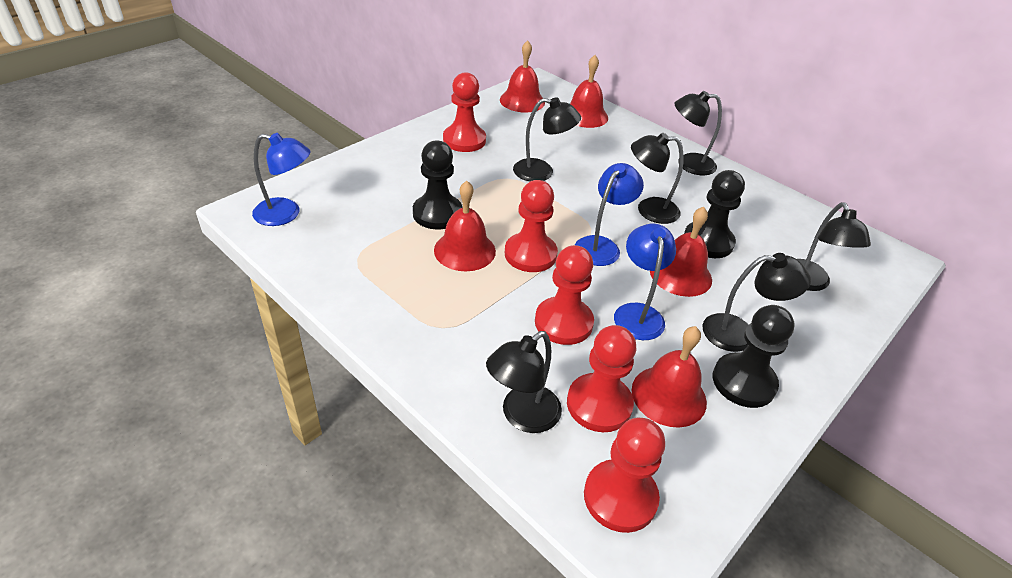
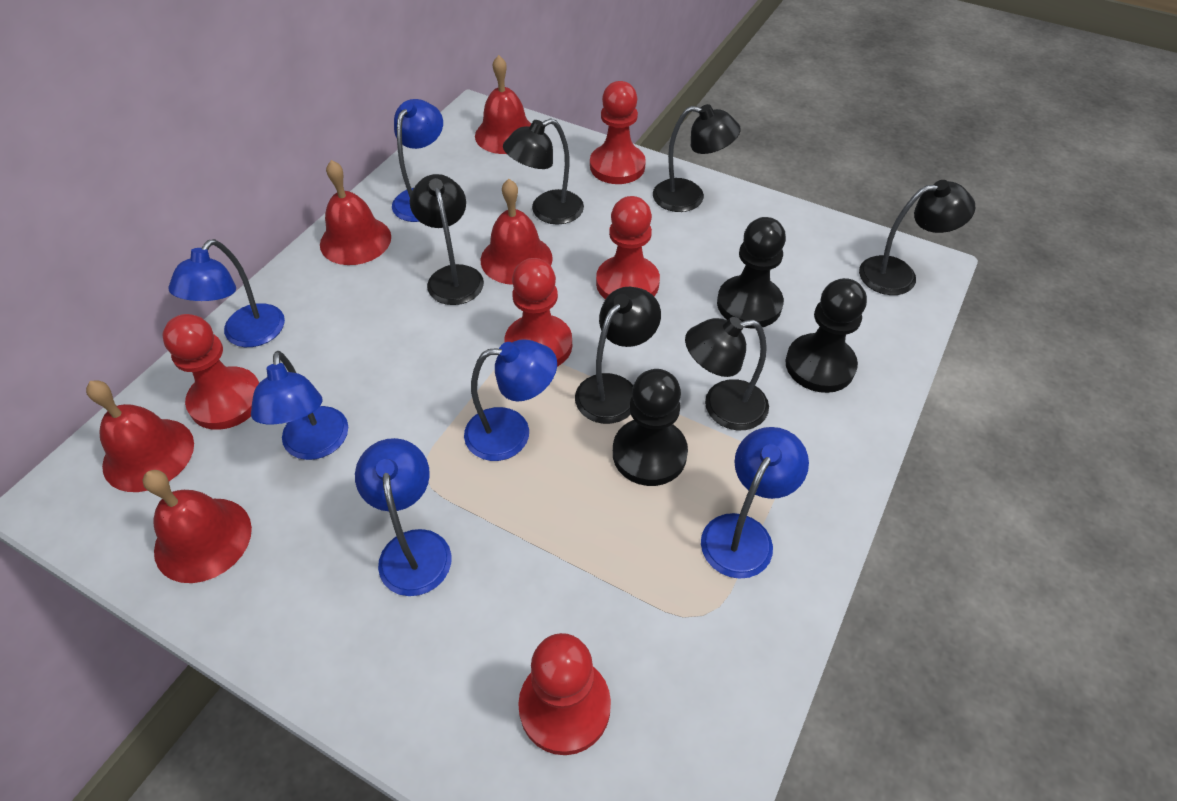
blue lamp: [252,133,311,226] [575,163,644,266] [614,223,676,340] = 3 -> [168,239,285,347] [251,351,348,460] [355,438,451,596] [392,99,443,222] [464,339,557,461] [701,427,809,579] = 6

